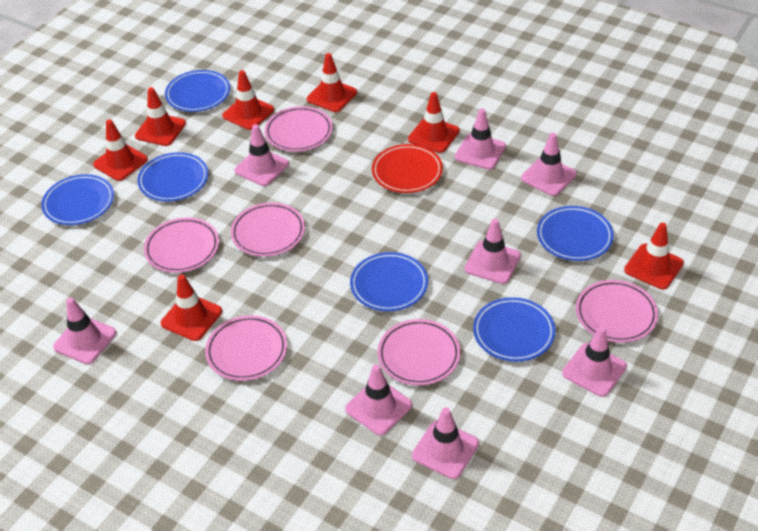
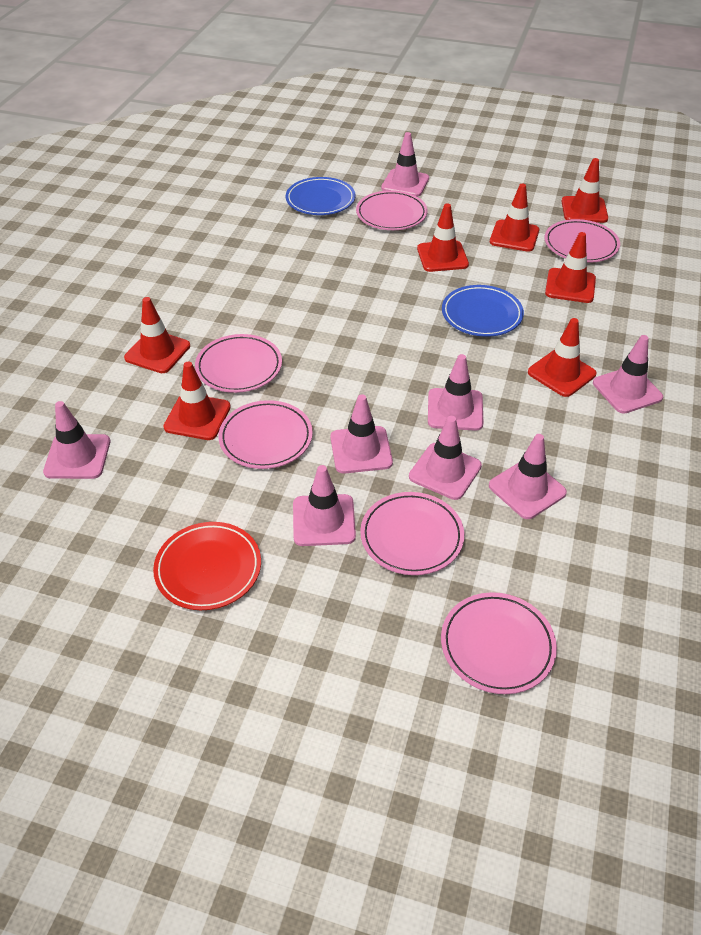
blue plate: [41,174,114,225] [138,152,208,202] [165,70,230,112] [350,252,428,311] [473,297,555,362] [537,206,614,261] = 6 -> [286,177,355,215] [442,285,524,337] = 2

